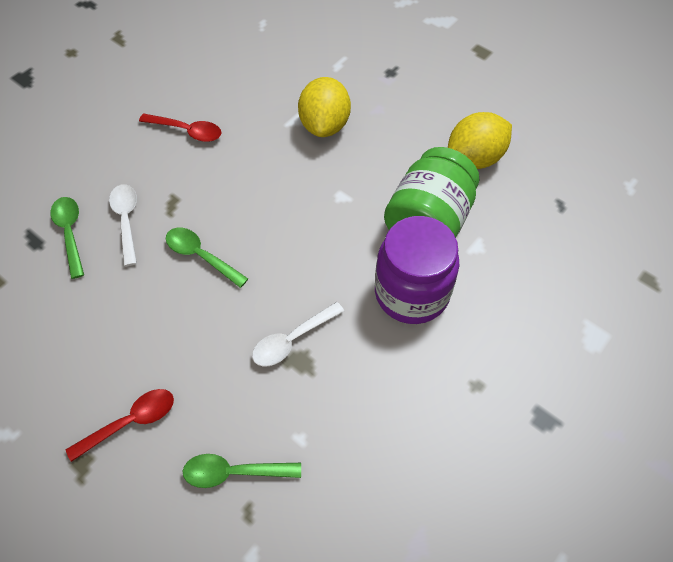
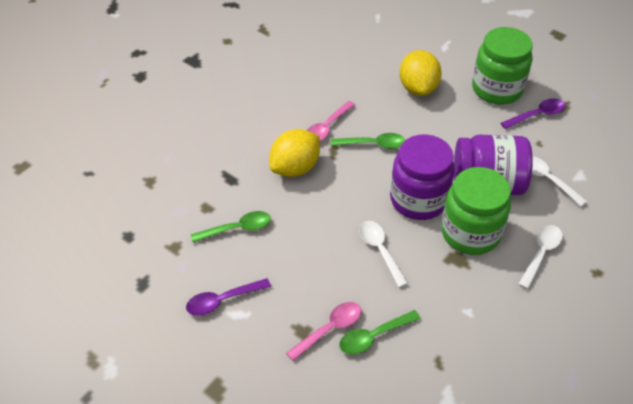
green jar: [384,147,479,238] = 1 -> [441,167,511,255] [472,27,533,104] = 2
pink spoon: none = 0 -> [286,302,361,361] [307,101,355,141] = 2
purple jar: [375,216,459,324] = 1 -> [390,134,455,220] [454,135,533,195] = 2
purple spoon: none = 0 -> [186,278,271,316] [501,98,565,129] = 2
red spoon: [66,389,174,462] [139,113,222,142] = 2 -> none = 0
white spoon: [109,184,137,266] [252,302,344,366] = 2 -> [359,221,408,288] [518,225,563,289] [532,156,588,207] = 3

